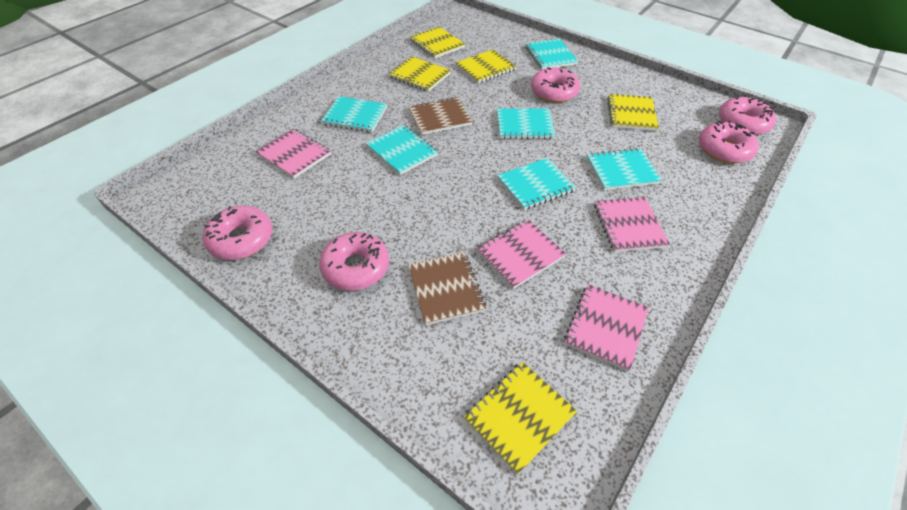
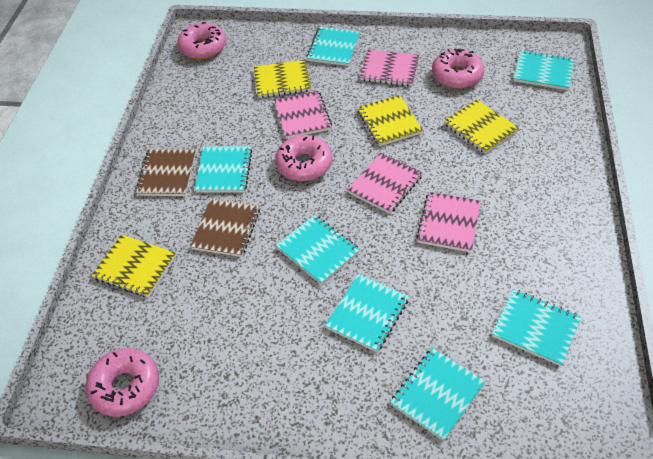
pink donut: [202,206,273,260] [319,232,389,290] [531,67,580,103] [699,121,759,163] [719,97,776,135] = 5 -> [86,348,159,417] [177,22,226,59] [275,135,332,181] [432,48,485,89] = 4
turquoise notebook: [321,96,387,133] [366,125,438,175] [497,108,556,139] [497,158,576,210] [525,39,579,69] [587,148,662,190] = 6 -> [195,146,252,192] [276,215,360,285] [307,27,360,66] [325,274,409,352] [390,348,485,441] [492,289,581,366] [514,50,574,90] = 7
yellow notebook: [389,56,451,92] [410,27,465,58] [455,49,517,84] [464,362,577,475] [607,94,659,131] = 5 -> [92,235,176,298] [254,60,311,98] [357,95,423,146] [444,100,520,154] = 4

